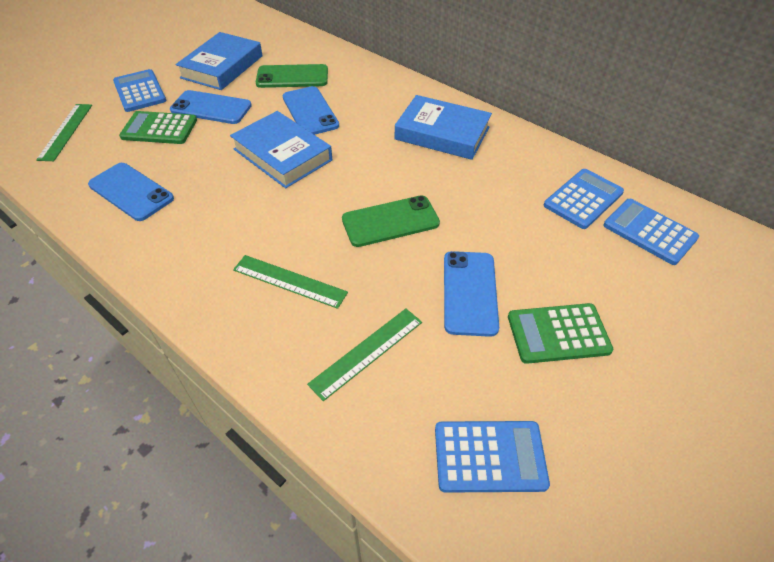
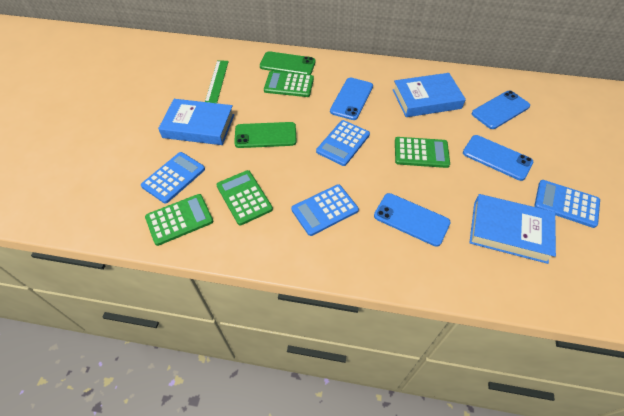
green calculator: [119,111,197,144] [508,303,613,364] = 2 -> [145,194,213,246] [216,170,273,225] [264,71,314,97] [395,137,450,168] = 4
green ruler: [36,104,92,161] [233,255,348,309] [307,309,422,401] = 3 -> [205,60,229,103] = 1

